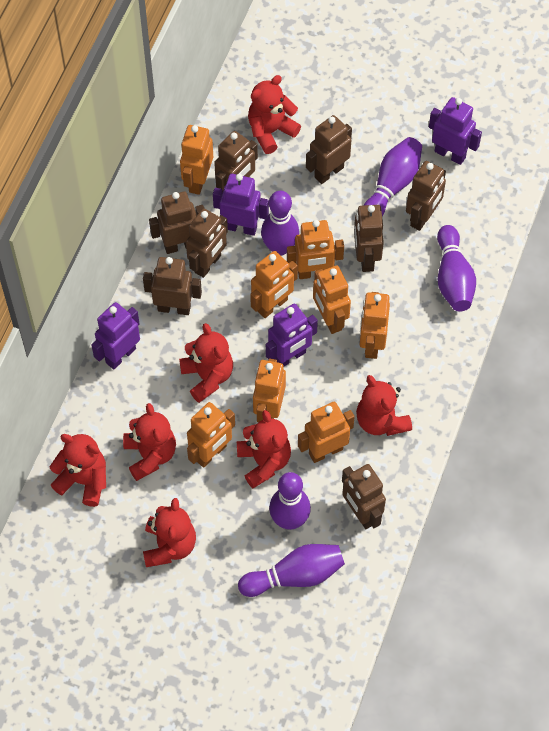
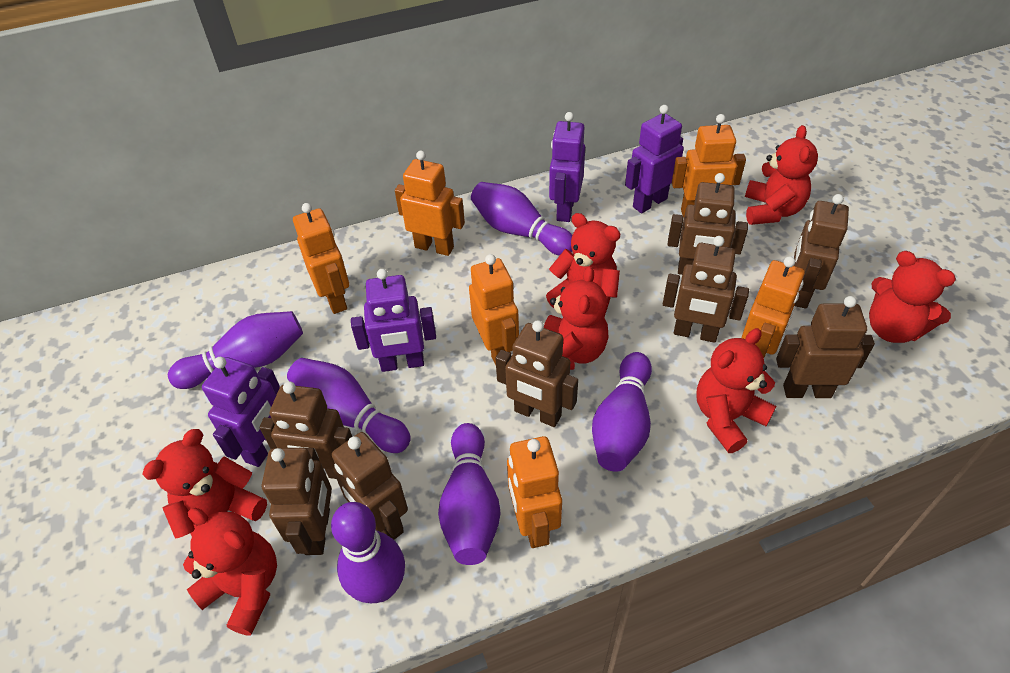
orange robot: [180,125,213,195] [187,402,235,468] [250,251,298,318] [253,358,286,422] [287,220,344,279] [298,402,355,463] [313,266,351,334] [359,292,390,359] = 8 -> [293,203,349,314] [395,151,465,256] [469,254,519,365] [507,436,562,548] [672,114,746,218] [741,256,805,357] = 6
purple bowling pin: [238,544,345,597] [261,191,299,256] [269,472,311,530] [363,137,422,216] [437,225,476,312] = 5 -> [168,311,303,389] [287,358,411,453] [331,502,405,603] [438,423,500,565] [471,182,572,256] [592,352,652,472] = 6

